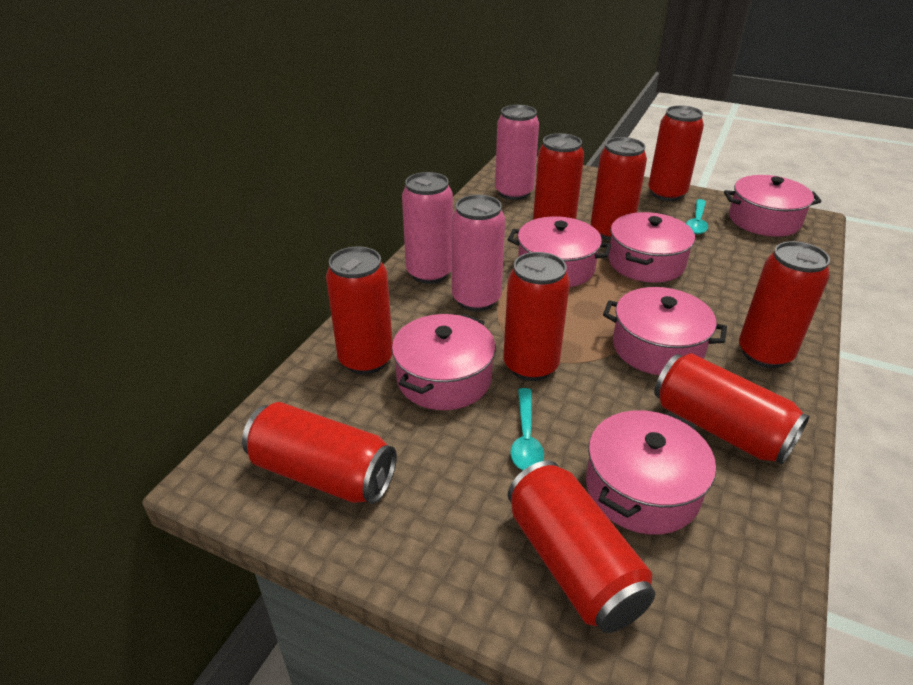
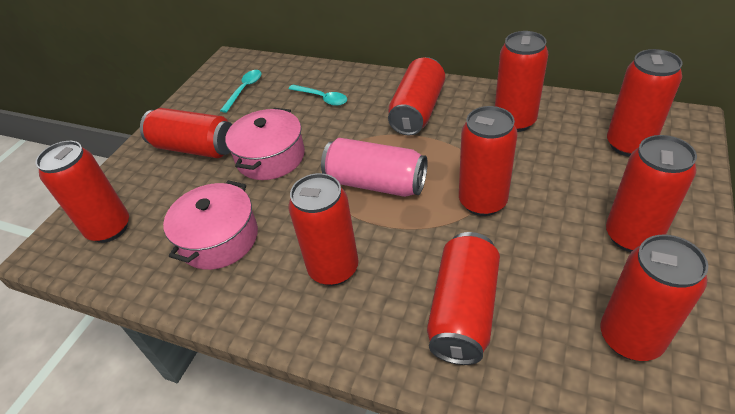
pink can: [402,172,453,284] [451,195,505,311] [495,105,539,200] = 3 -> [321,138,428,197] = 1
pink pot: [392,314,496,410] [508,216,611,287] [586,410,716,535] [603,287,727,375] [608,212,695,283] [724,175,822,237] = 6 -> [163,180,258,270] [225,108,305,180] = 2
red can: [242,402,397,504] [326,247,393,374] [503,252,570,381] [508,461,655,633] [533,133,584,220] [591,137,647,240] [648,105,704,201] [654,353,810,465] [739,241,830,368] = 9 -> [35,141,129,243] [140,108,233,158] [289,173,359,286] [388,57,445,135] [427,232,500,365] [459,106,518,216] [495,31,548,132] [600,235,708,361] [606,135,697,252] [607,49,683,157] = 10

